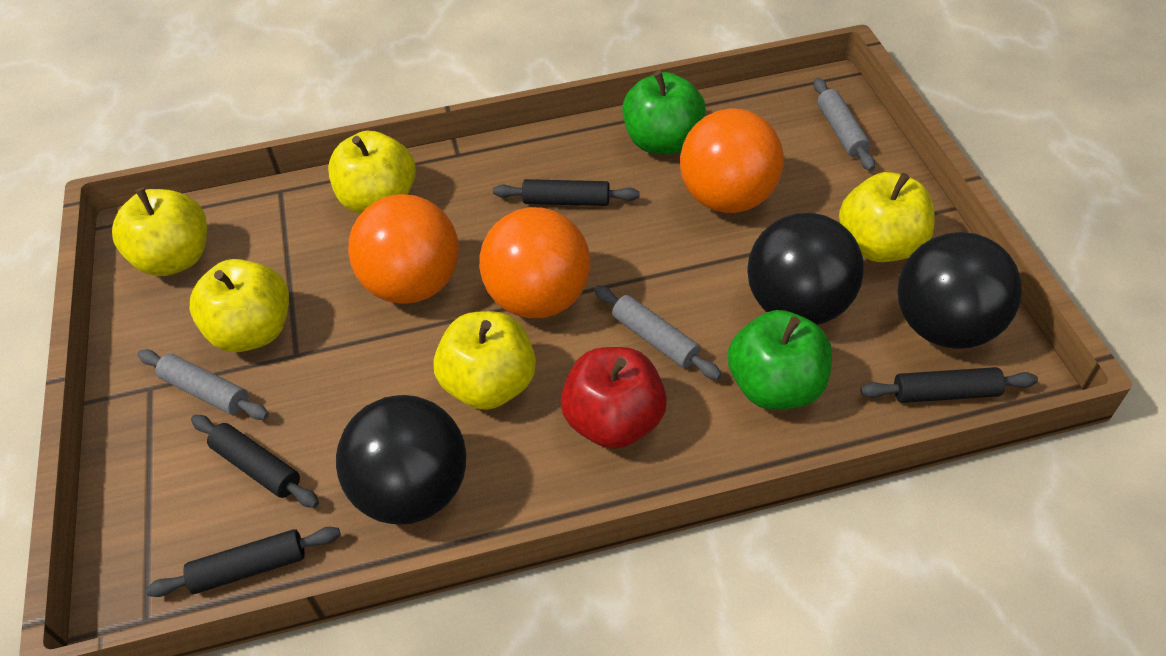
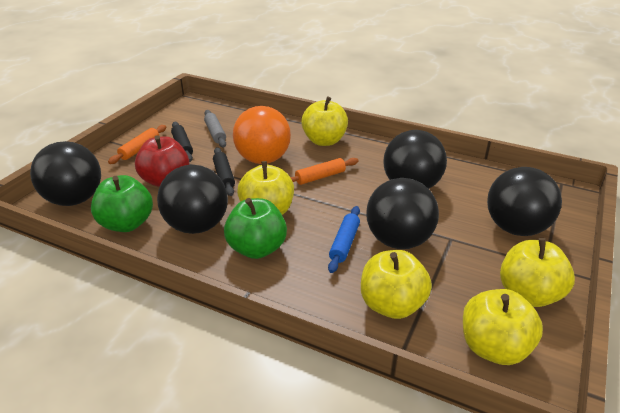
black ball: [336,395,466,525] [747,213,864,325] [898,232,1022,349] = 3 -> [30,141,101,206] [157,165,228,234] [366,178,439,249] [383,130,447,189] [487,167,562,236] = 5
black rolling pin: [146,527,341,597] [191,415,319,508] [493,179,640,206] [860,367,1038,403] = 4 -> [171,122,193,162] [213,147,235,196] = 2
blue rolling pin: none = 0 -> [328,206,360,273] = 1
grey rolling pin: [138,349,269,420] [594,285,722,380] [814,78,875,171] = 3 -> [204,110,226,148] = 1
orange ball: [348,194,459,304] [479,207,590,318] [680,108,784,213] = 3 -> [233,106,291,164] = 1
orange rolling pin: none = 0 -> [108,125,166,164] [290,158,358,185] = 2

